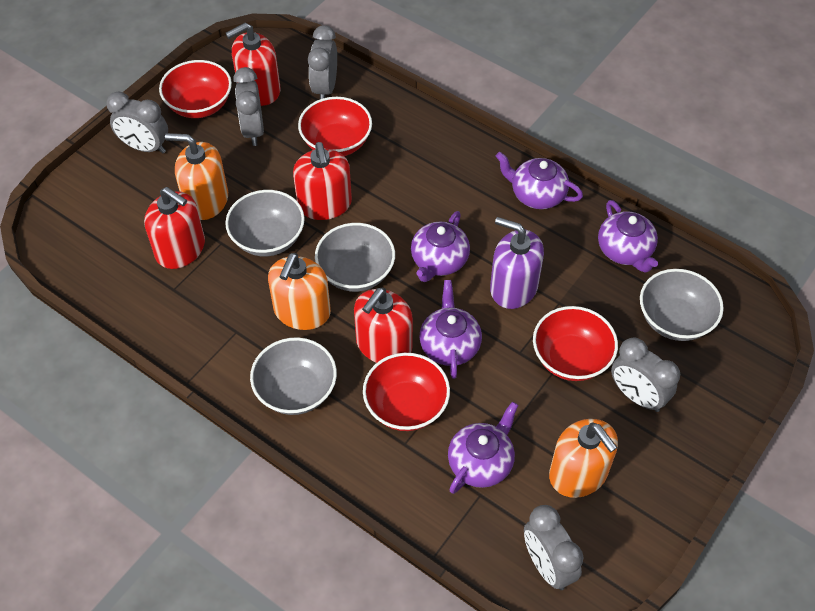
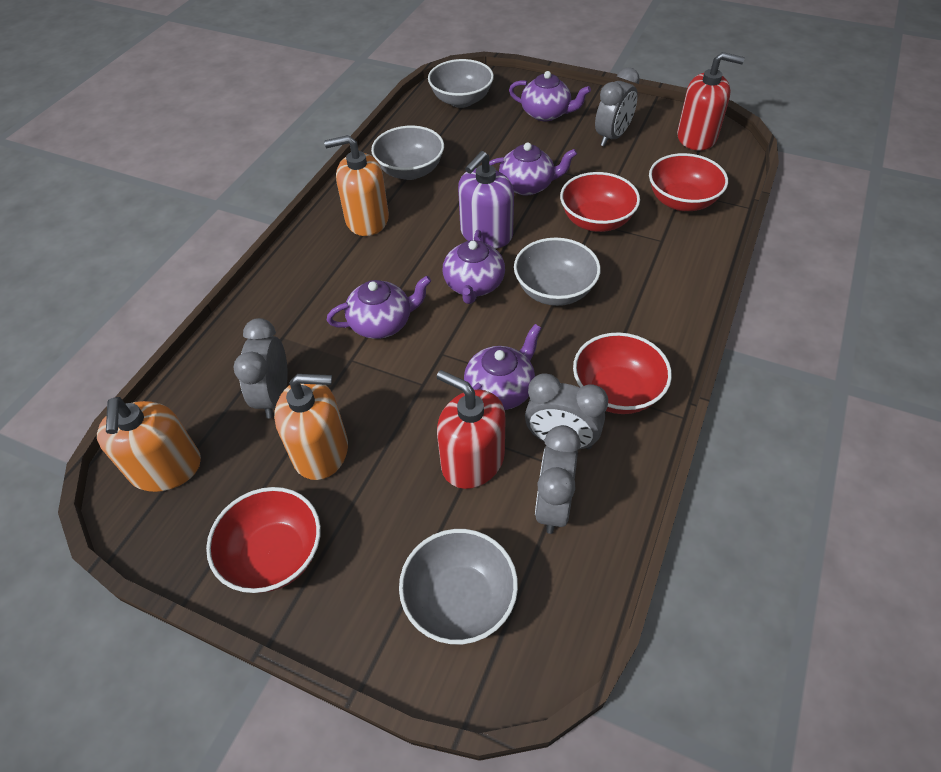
grey clock: [106,92,168,154] [233,67,264,146] [308,25,337,99] [524,505,584,590] [611,337,680,412] = 5 -> [233,318,288,419] [525,373,608,449] [535,425,581,534] [595,68,640,147] = 4
red soap dispenser: [144,187,205,269] [226,23,280,106] [293,142,352,220] [354,288,413,363] = 4 -> [437,370,506,489] [677,52,745,150] = 2

